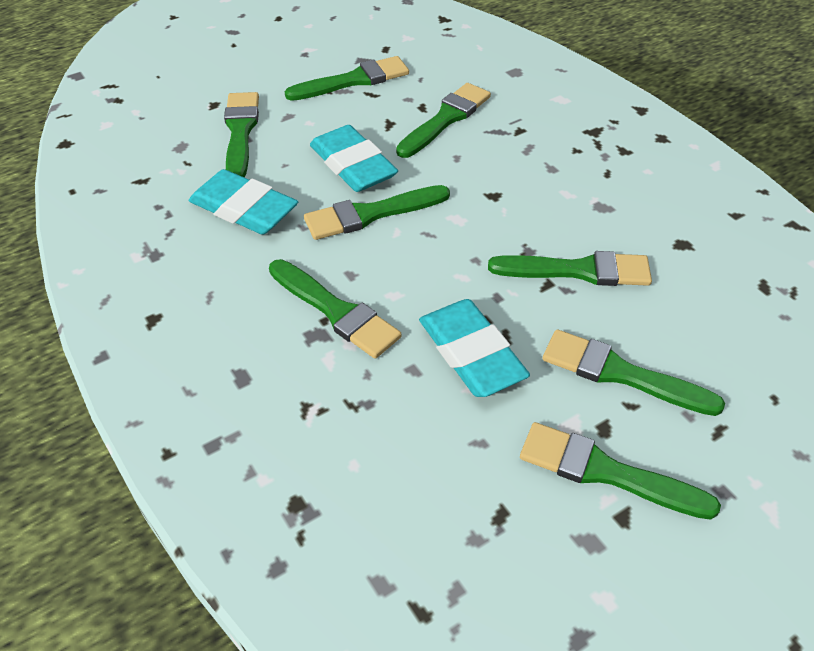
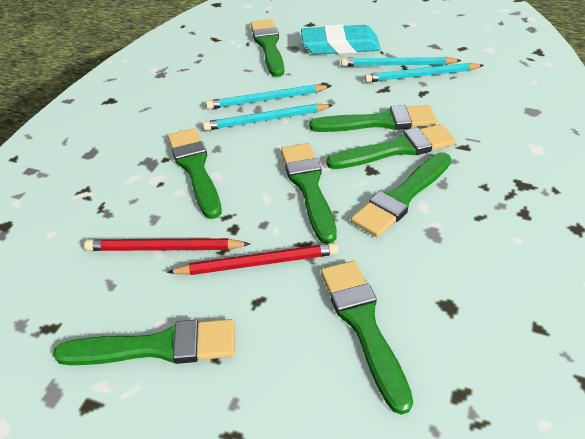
red pencil: none = 0 -> [84,238,250,251] [167,243,338,275] = 2
turquoise eraser: [189,169,298,235] [310,125,398,192] [419,299,530,397] = 3 -> [301,24,381,54] = 1
turquoise pencil: none = 0 -> [203,104,333,131] [206,84,331,109] [341,57,462,67] [364,63,484,82] = 4

